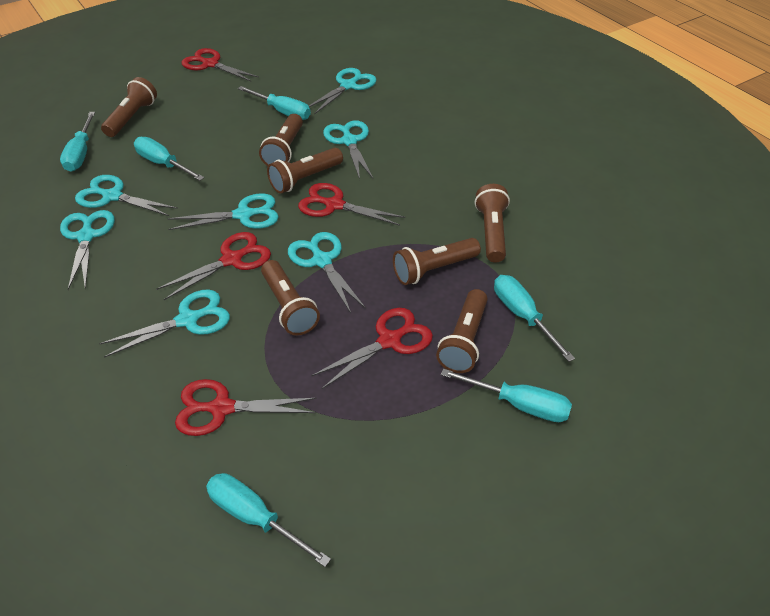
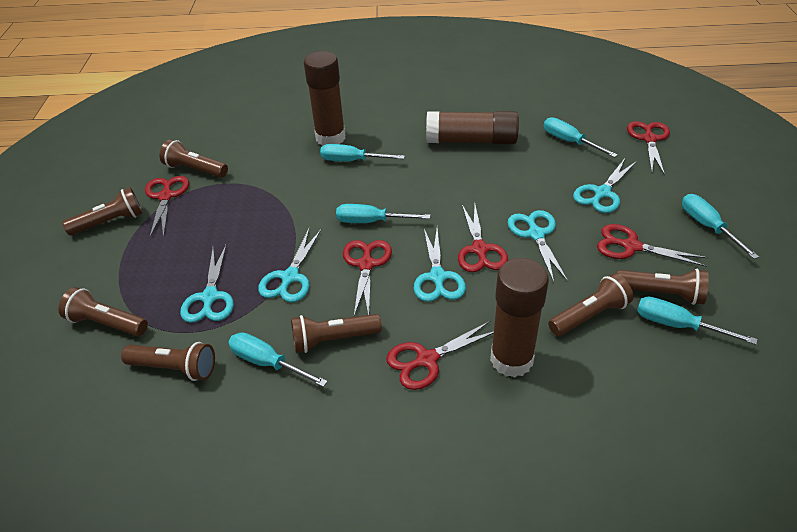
brown glue stick: none = 0 -> [304,51,346,146] [426,111,519,144] [490,258,549,378] = 3
red scissors: [156,232,271,300] [175,379,317,436] [182,48,259,81] [298,183,405,226] [311,308,433,389] = 5 -> [145,176,189,237] [343,240,392,316] [386,321,494,390] [458,205,508,272] [597,224,708,267] [627,121,670,175] = 6
turquoise scissors: [60,210,115,290] [75,175,178,216] [99,289,230,358] [167,193,279,230] [288,232,366,313] [309,68,377,114] [323,120,373,179] = 7 -> [180,244,234,323] [258,228,322,302] [414,229,466,302] [508,210,568,282] [573,159,637,213] = 5

